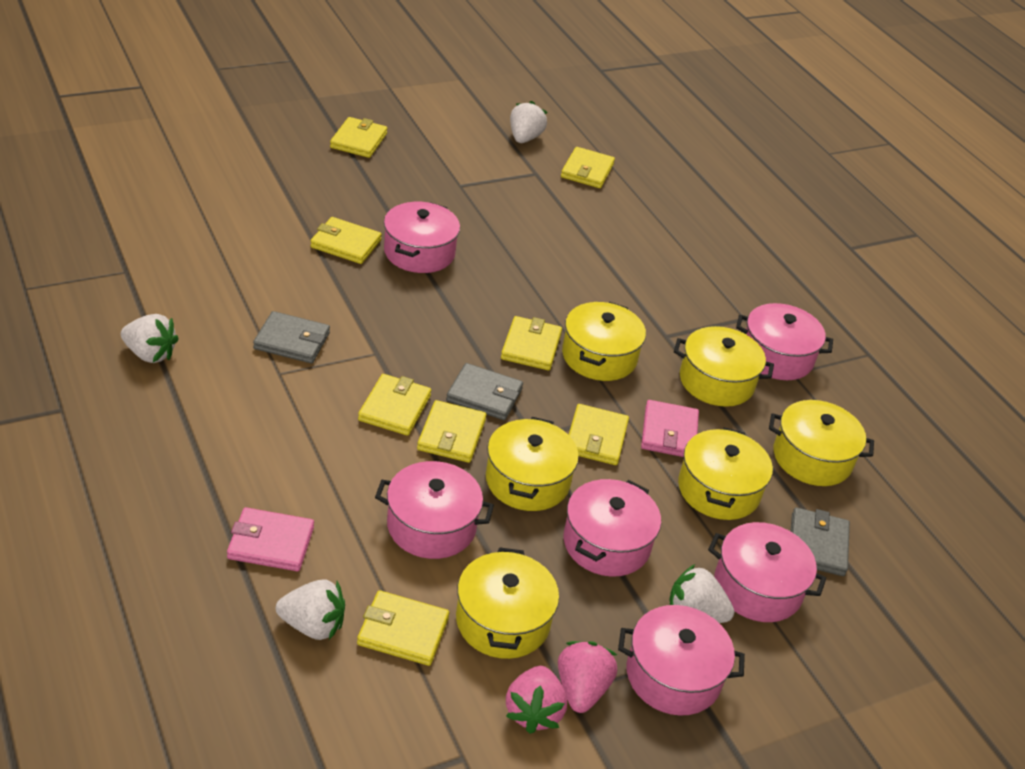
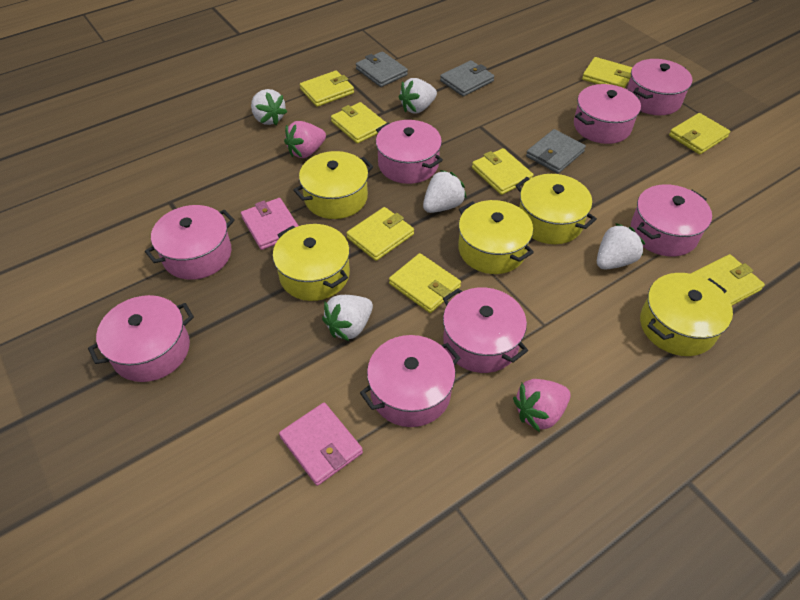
pink pot: [375,461,494,559] [384,202,460,273] [564,479,661,577] [618,605,745,716] [708,522,826,622] [736,303,833,380] = 6 -> [88,295,194,382] [145,205,235,280] [360,335,460,427] [376,120,443,184] [443,287,528,373] [574,84,641,144] [627,59,692,115] [631,184,712,257] = 8
white strawberry: [121,314,179,363] [276,579,345,640] [510,101,547,143] [669,564,734,623] = 4 -> [251,89,287,125] [322,295,373,341] [398,78,437,114] [423,170,467,213] [597,223,645,270] = 5
yellow pot: [456,547,559,659] [486,417,579,511] [562,302,646,381] [674,326,774,407] [678,427,773,520] [769,400,874,486] = 6 -> [273,224,350,301] [293,151,373,219] [458,200,534,274] [516,174,597,244] [640,273,733,356] = 5

